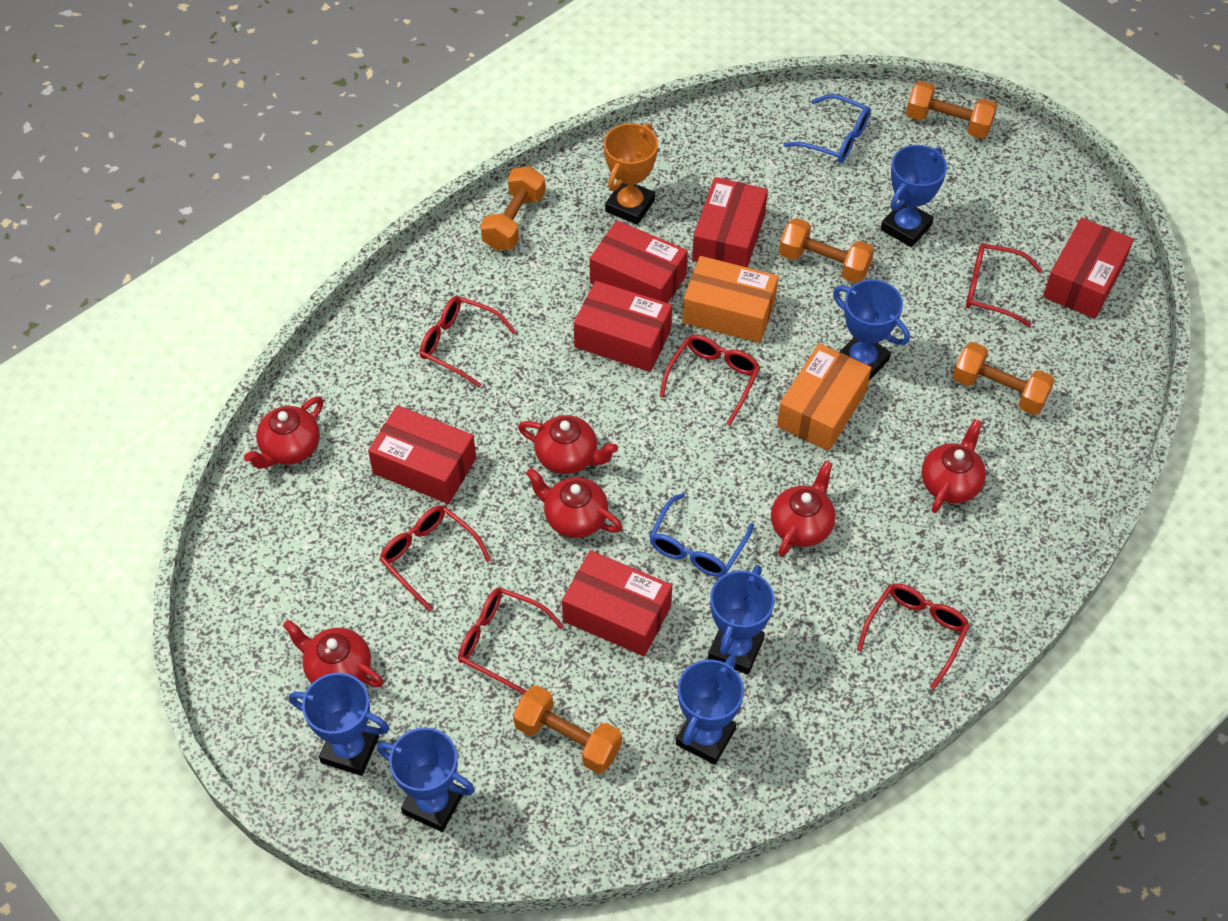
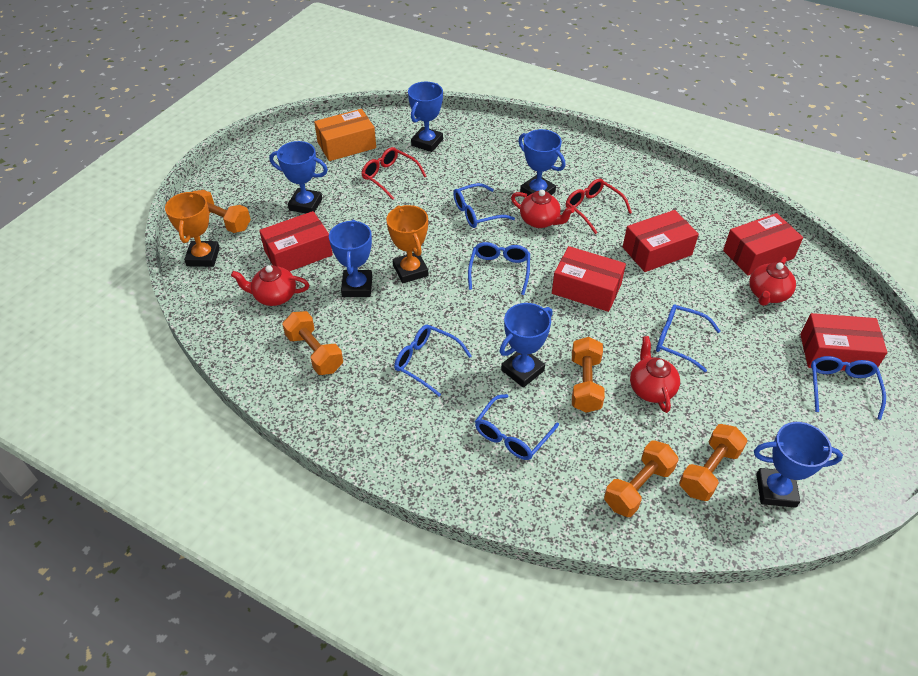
blue glasses: [649,493,754,577] [784,94,871,163] = 2 -> [394,325,471,396] [453,183,515,228] [468,242,530,295] [475,394,559,460] [656,304,720,372] [811,356,886,420] = 6
orange box: [682,256,779,343] [777,343,871,451] = 2 -> [314,109,376,161] = 1
orange trophy: [604,123,658,225] = 1 -> [165,191,220,267] [387,205,428,283] = 2
red box: [368,405,476,504] [562,550,672,656] [574,281,672,372] [590,221,688,303] [692,177,768,268] [1043,218,1134,319] = 6 -> [259,211,333,272] [552,246,626,312] [623,210,699,272] [723,213,803,276] [800,313,887,371] = 5
red glasses: [379,505,491,611] [420,296,516,387] [458,588,564,694] [659,335,760,426] [857,583,970,690] [966,243,1042,327] = 6 -> [361,147,426,200] [566,179,632,234] = 2
red teapot: [244,396,323,469] [283,620,384,687] [518,415,618,474] [526,468,622,538] [771,461,836,557] [922,419,986,513] = 6 -> [231,265,310,306] [511,190,575,228] [630,336,680,413] [749,257,796,306] = 4

